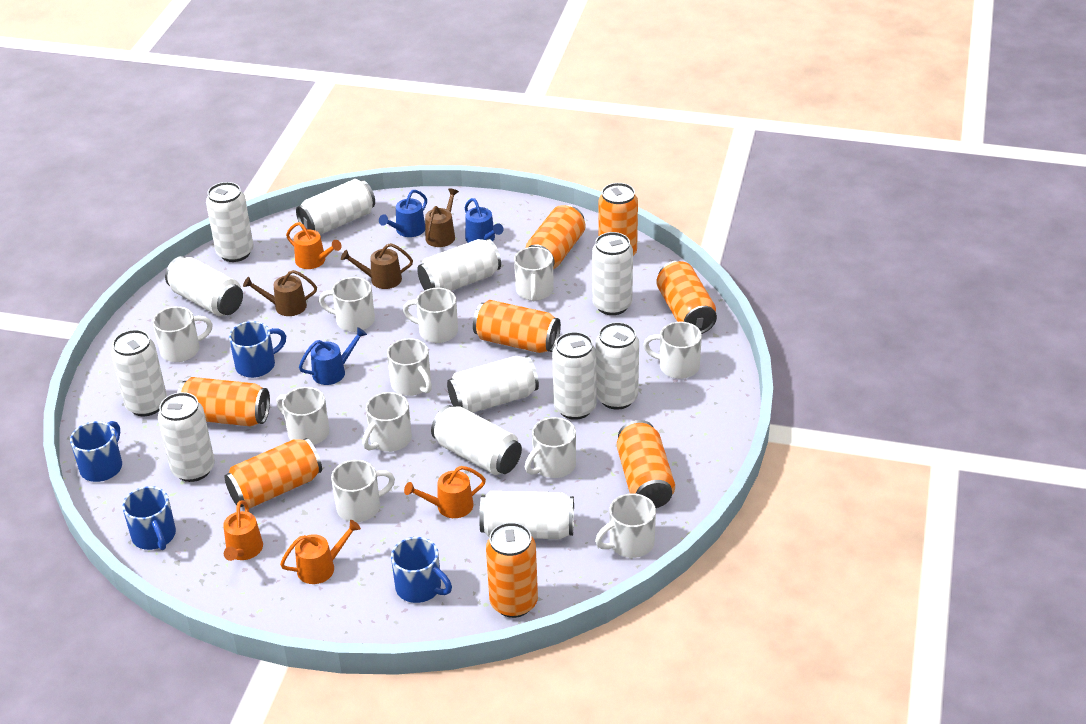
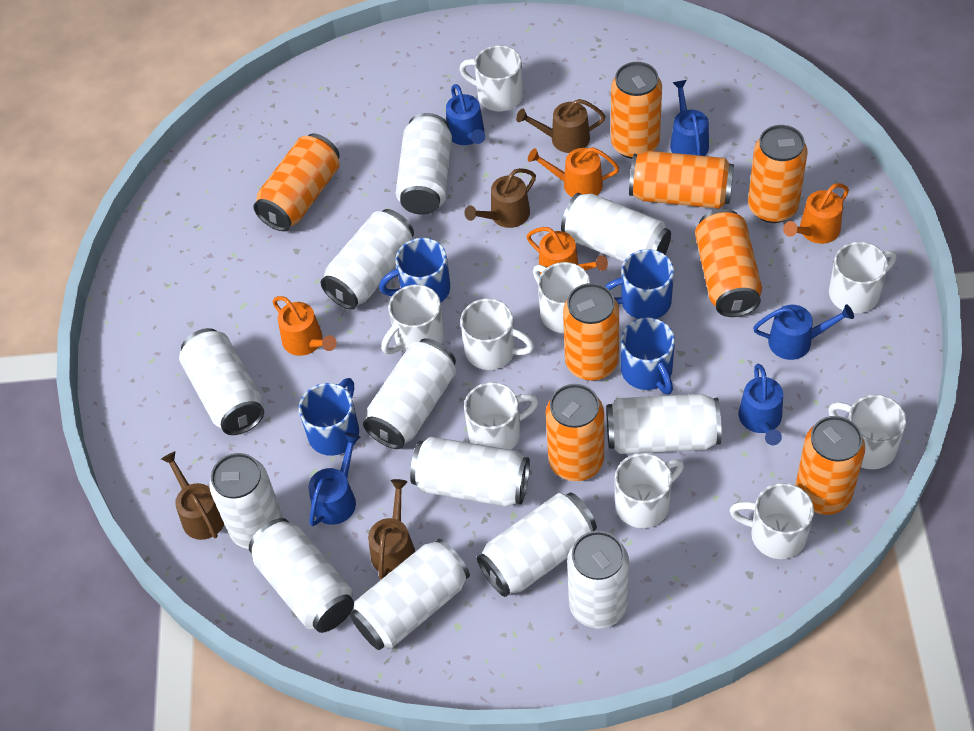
blue watering can: [299,327,367,385] [379,190,427,237] [465,198,504,243] = 3 -> [308,432,361,526] [446,84,485,145] [670,80,709,156] [738,364,783,445] [753,305,854,360] = 5
brown watering can: [243,270,317,316] [341,243,413,289] [425,188,459,247] = 3 -> [161,451,224,540] [368,479,415,580] [465,168,536,228] [516,99,606,153] = 4
white mug: [153,306,213,362] [276,387,329,445] [319,277,375,332] [331,460,395,522] [362,392,412,452] [387,338,432,396] [403,288,458,343] [514,247,554,301] [525,417,576,478] [595,493,656,558] [643,322,702,379] = 11 -> [381,284,445,354] [459,45,523,111] [460,298,534,370] [464,382,538,450] [533,262,590,333] [615,453,684,528] [729,483,814,559] [828,395,906,469] [829,242,897,313] = 9

